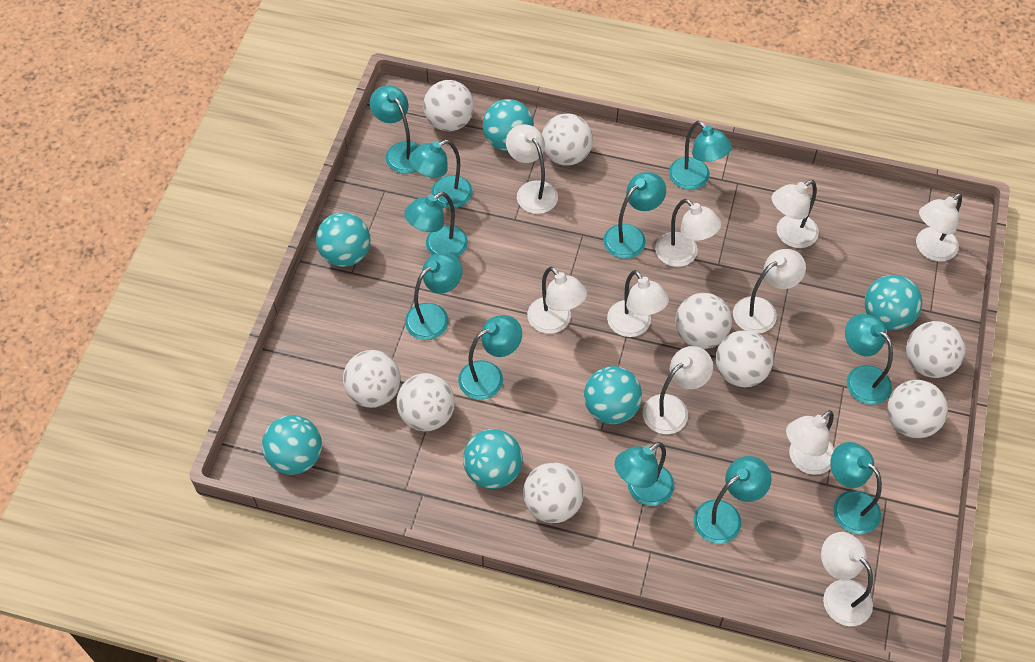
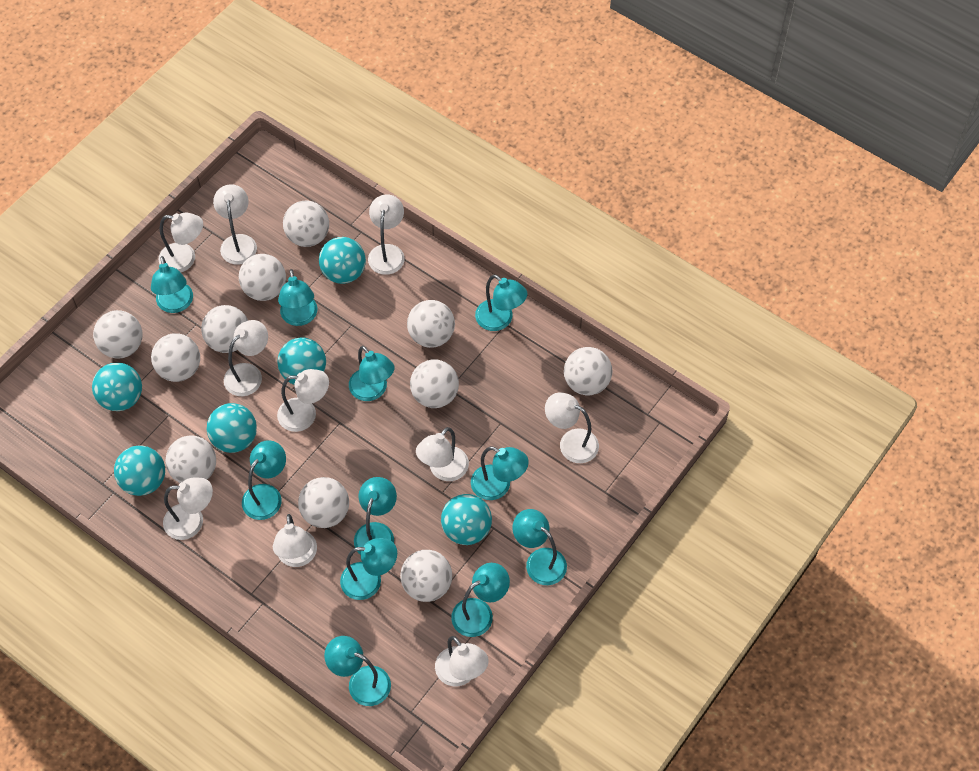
white ball: [343,350,401,408] [396,373,455,432] [423,80,474,131] [523,462,584,523] [542,113,593,166] [675,293,732,349] [716,330,774,387] [887,380,948,438] [906,321,965,378] = 9 -> [93,310,142,359] [151,333,200,382] [165,435,216,483] [201,305,248,353] [239,254,286,301] [283,201,329,247] [298,477,349,528] [400,550,452,602] [407,300,455,348] [410,360,459,408] [564,347,612,395] = 11

